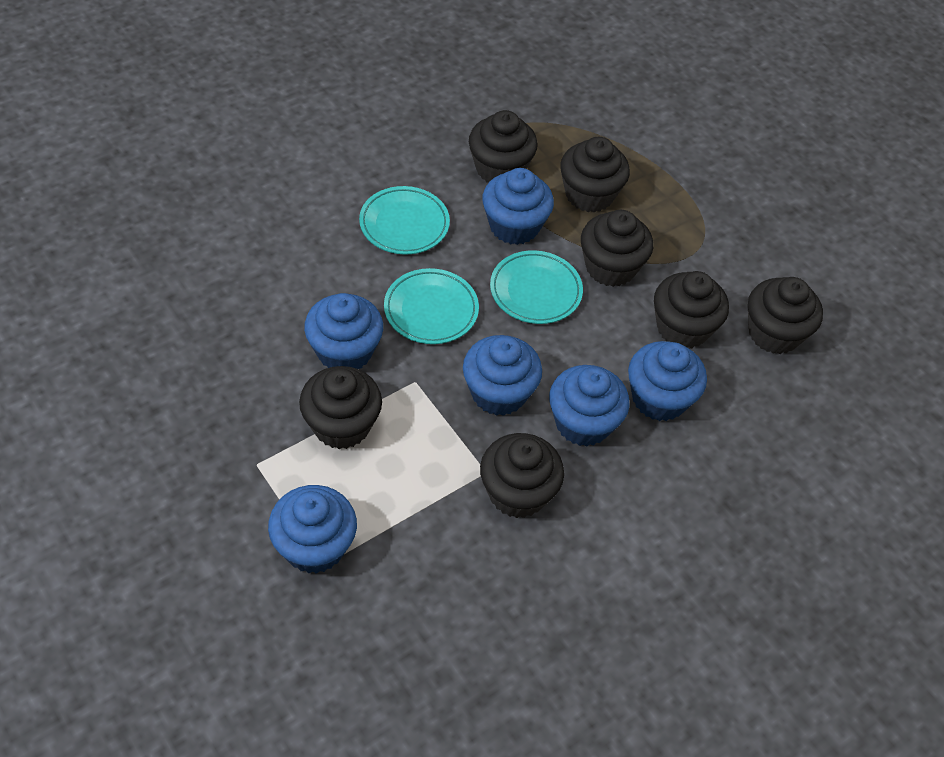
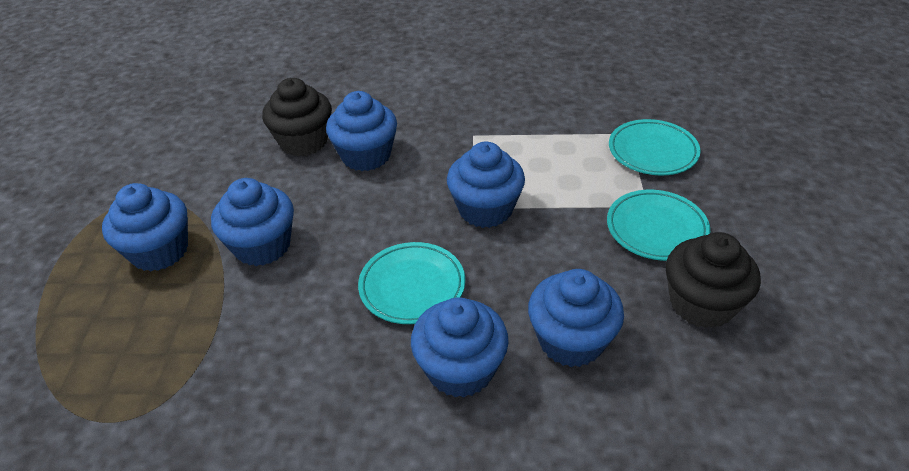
black cupcake: [299,366,382,449] [469,110,537,183] [480,433,564,518] [560,137,630,212] [581,210,653,287] [654,271,729,348] [748,277,823,354] = 7 -> [262,78,332,156] [666,232,761,328] = 2

